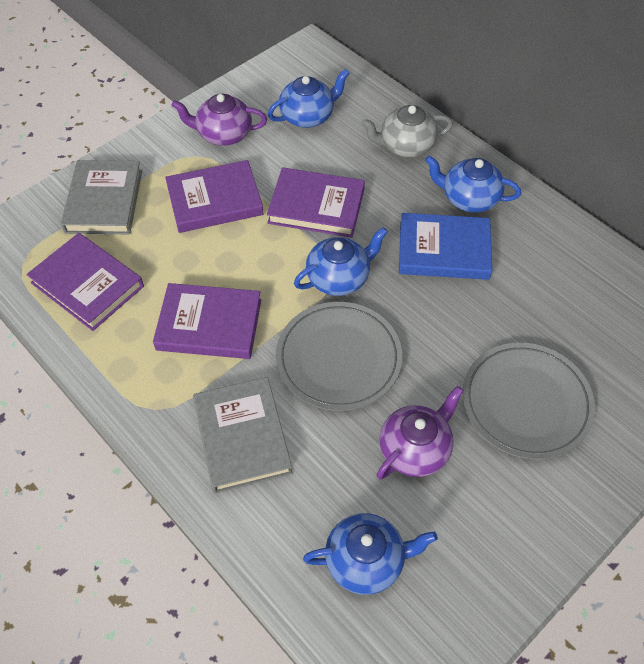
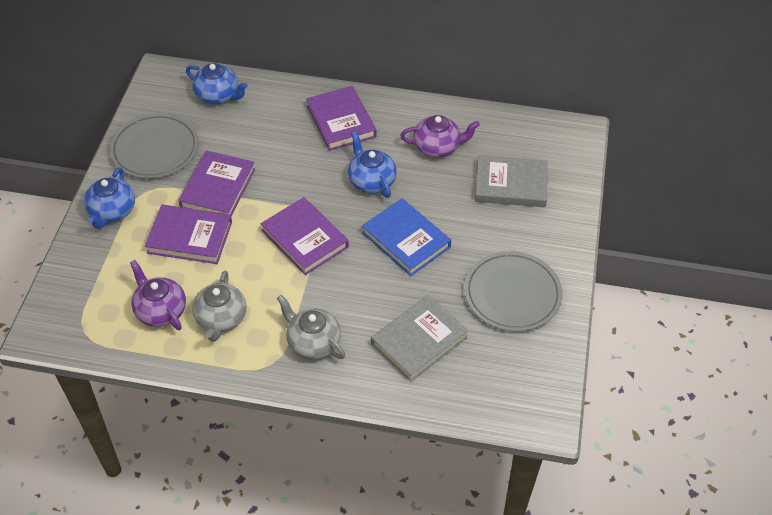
blue teapot: [268,69,350,128] [294,227,388,296] [303,513,438,595] [425,156,521,213] = 4 -> [84,168,135,229] [186,63,248,104] [348,131,397,198] = 3
grey teapot: [361,105,453,158] = 1 -> [192,271,246,342] [277,295,345,359] = 2

